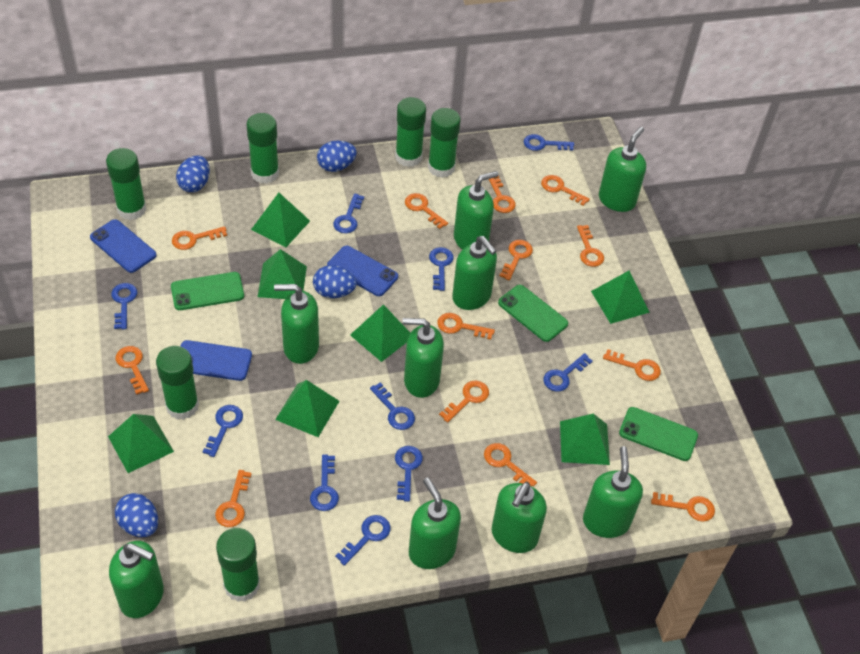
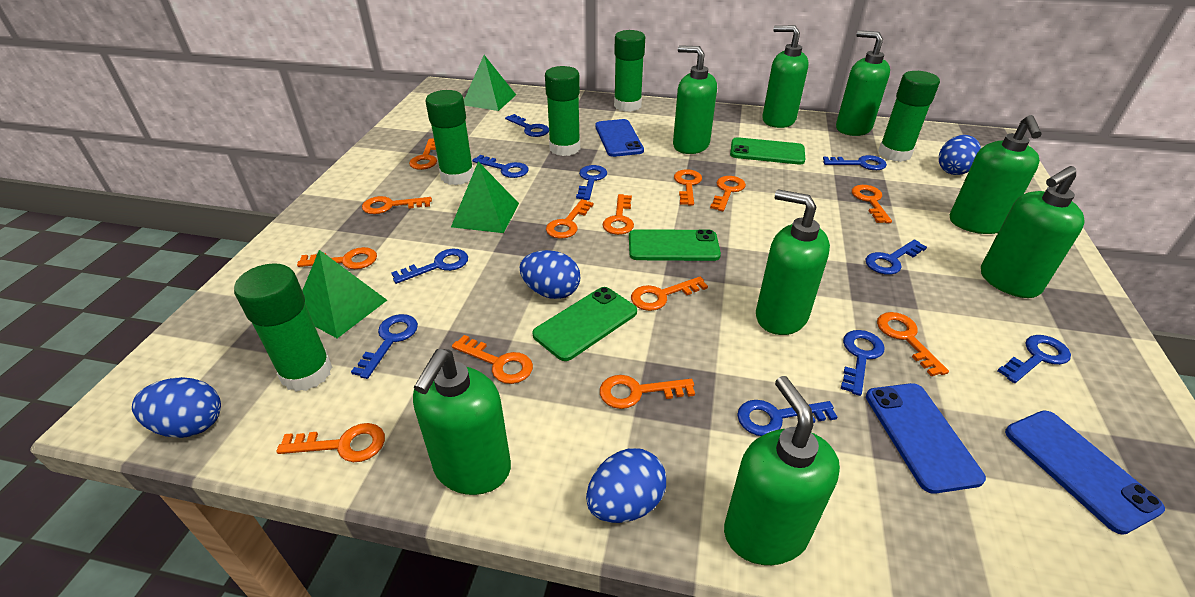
green glue stick: [106,148,146,220] [156,346,199,420] [216,528,260,602] [247,113,279,184] [395,97,426,167] [428,108,461,178] = 6 -> [234,263,333,392] [426,90,474,185] [545,66,580,156] [614,30,645,112] [878,71,940,162] = 5
green pyramid: [108,414,174,473] [251,193,310,247] [258,249,307,299] [275,380,339,437] [350,304,410,362] [560,413,610,465] [591,271,650,324] = 7 -> [302,250,387,338] [451,162,519,233] [464,55,516,111] = 3
green soap dispenser: [109,541,164,618] [274,284,319,364] [402,318,444,398] [409,477,461,569] [452,236,497,310] [454,171,499,250] [492,482,547,553] [583,446,643,538] [599,127,646,212] = 9 -> [413,349,511,495] [673,45,717,154] [724,376,840,565] [756,189,830,335] [762,25,809,128] [836,30,890,136] [950,115,1042,234] [981,166,1085,298] = 8

